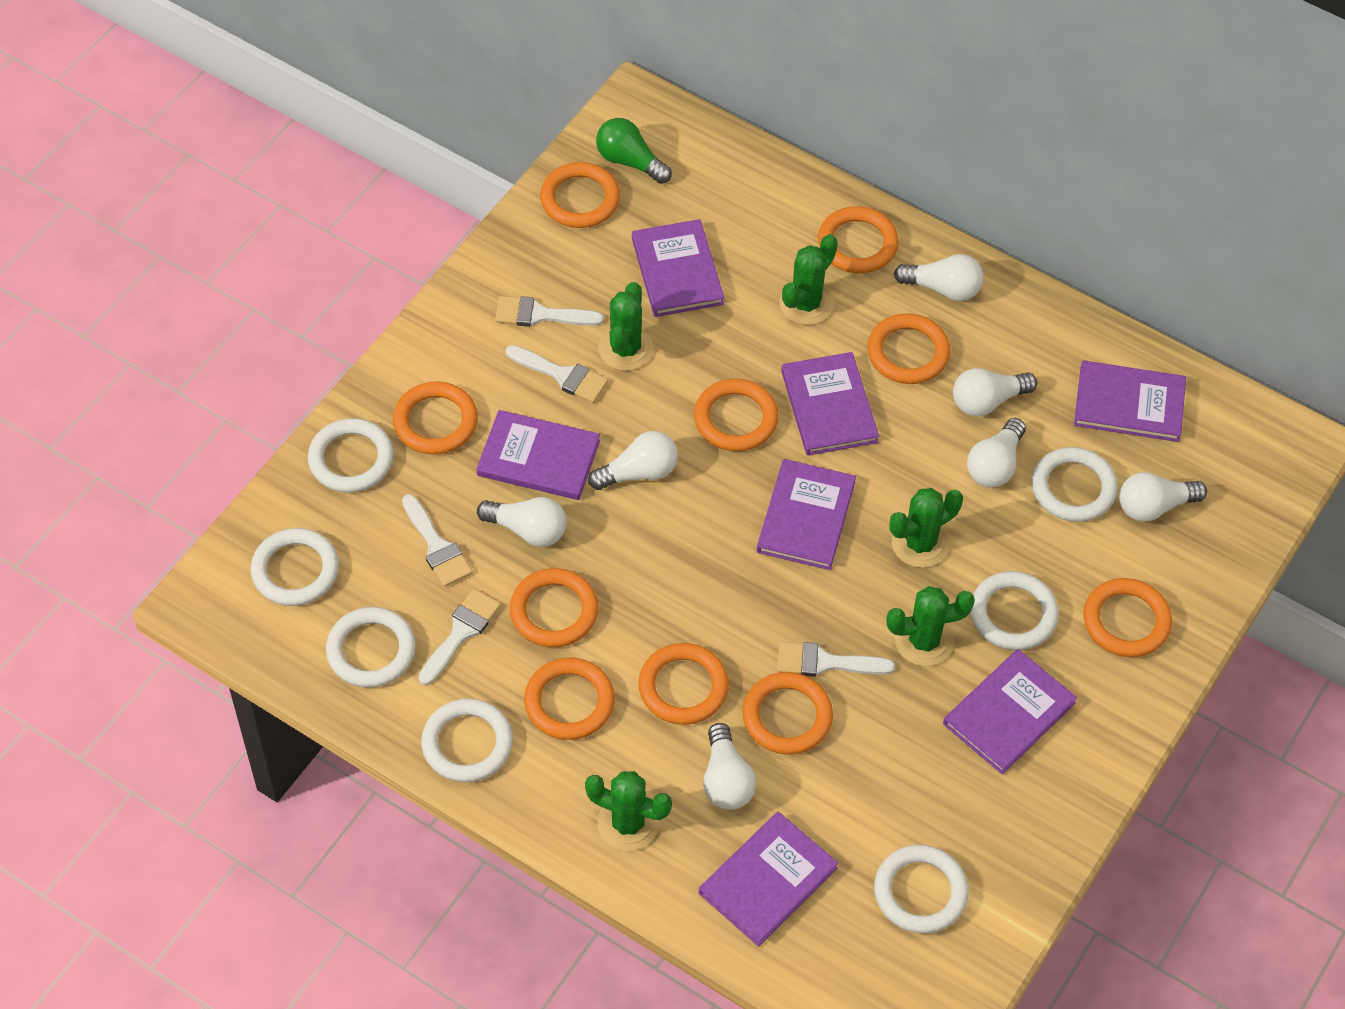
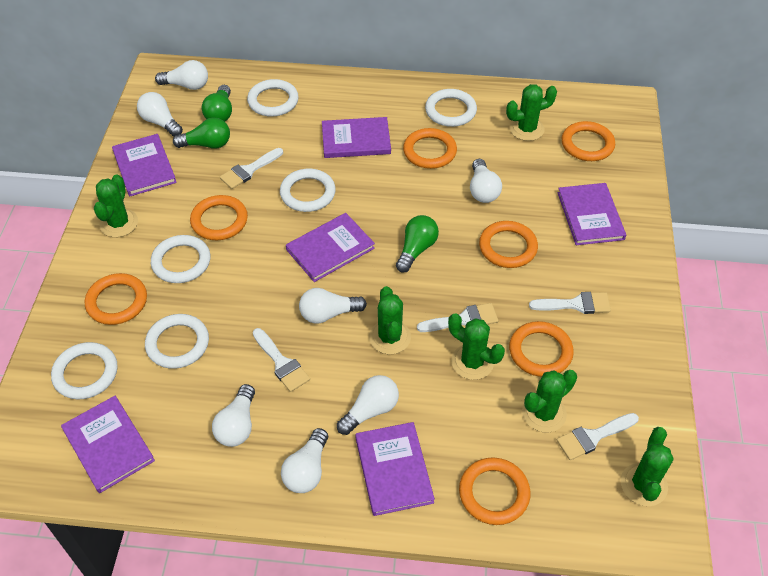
green cactus: [585,771,672,851] [598,282,653,371] [779,234,838,325] [886,586,975,666] [890,488,963,568] = 5 -> [94,175,138,237] [369,286,411,354] [448,313,505,380] [506,84,557,141] [522,370,577,432] [621,427,674,506] = 6
green light bulb: [596,118,672,184] = 1 -> [173,117,230,149] [202,85,232,122] [396,215,439,272] = 3
orange ring: [393,382,478,455] [510,568,598,647] [524,658,615,740] [540,162,620,228] [638,643,729,725] [694,379,779,451] [742,672,833,755] [818,206,899,273] [867,314,950,384] [1083,578,1172,657] = 10 -> [85,273,147,325] [190,195,248,240] [403,128,457,169] [459,458,531,525] [479,221,538,268] [509,321,574,377] [562,121,615,161] = 7
purple book: [476,410,600,500] [632,219,724,317] [699,811,838,946] [757,459,856,570] [781,352,879,456] [943,649,1077,774] [1074,361,1186,442] = 7 -> [61,396,155,493] [112,134,177,196] [286,213,375,282] [322,117,391,158] [355,422,435,516] [558,183,626,245] = 6
white ring: [251,528,339,606] [308,418,394,493] [326,607,416,688] [421,698,513,782] [874,845,969,934] [970,571,1059,650] [1032,447,1118,522] = 7 -> [51,342,118,399] [145,314,209,369] [151,235,210,283] [247,79,299,117] [280,169,336,212] [425,89,477,127] = 6

